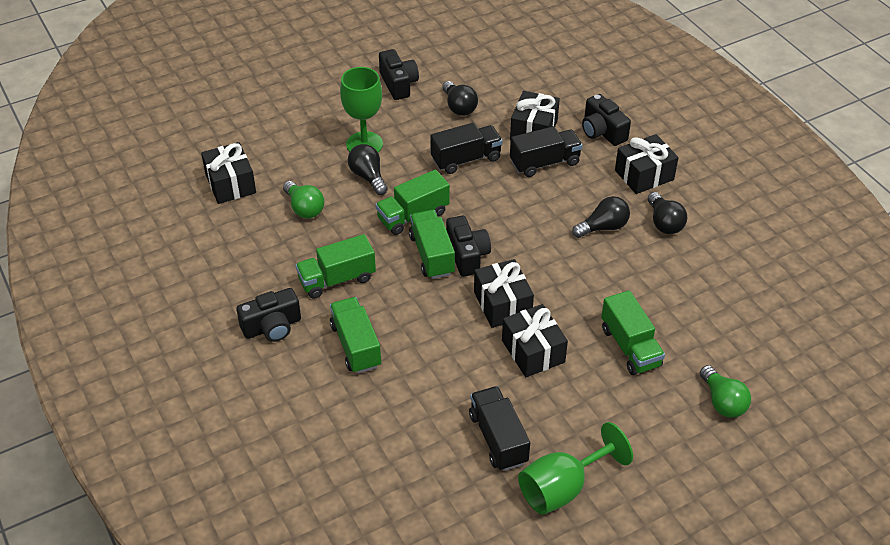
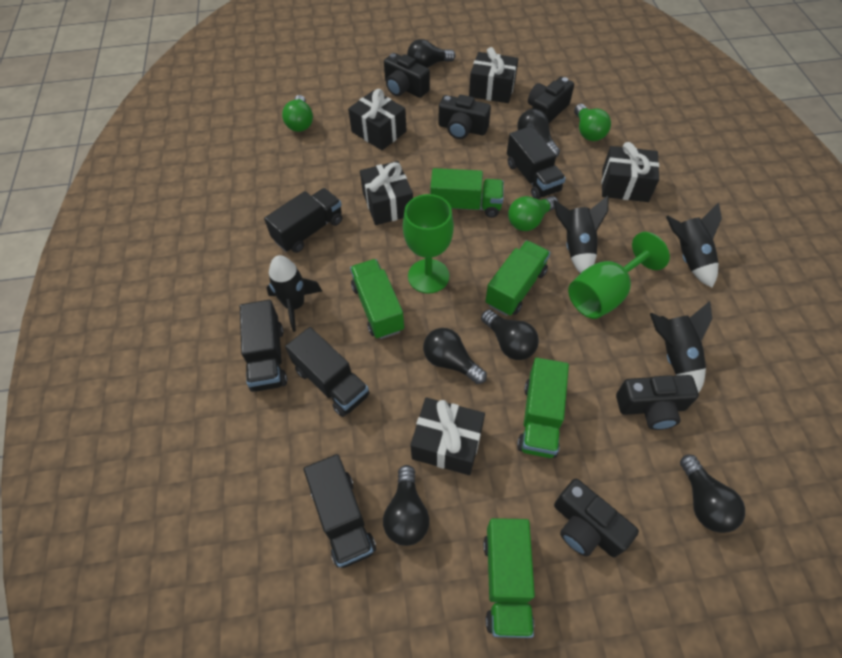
black camera: [236,288,301,342] [379,49,419,100] [446,216,491,277] [582,94,631,146] = 4 -> [384,53,430,98] [439,95,491,139] [528,77,574,123] [554,479,639,557] [616,375,699,430] = 5
black light bulb: [348,144,388,195] [442,81,478,116] [572,196,630,238] [648,192,687,234] = 4 -> [383,465,429,546] [407,39,456,68] [423,328,487,384] [481,309,539,360] [517,109,560,157] [680,455,745,533] = 6
black rocket: none = 0 -> [266,255,322,332] [553,196,609,273] [650,301,712,393] [666,202,722,288] = 4
black truck: [430,123,503,174] [469,386,530,471] [510,126,583,177] = 3 -> [240,300,287,392] [264,188,342,253] [285,327,370,417] [304,454,376,568] [507,126,566,199] = 5
green light bulb: [283,181,325,219] [700,365,751,418] = 2 -> [282,95,313,132] [508,196,558,231] [574,104,611,141] = 3

